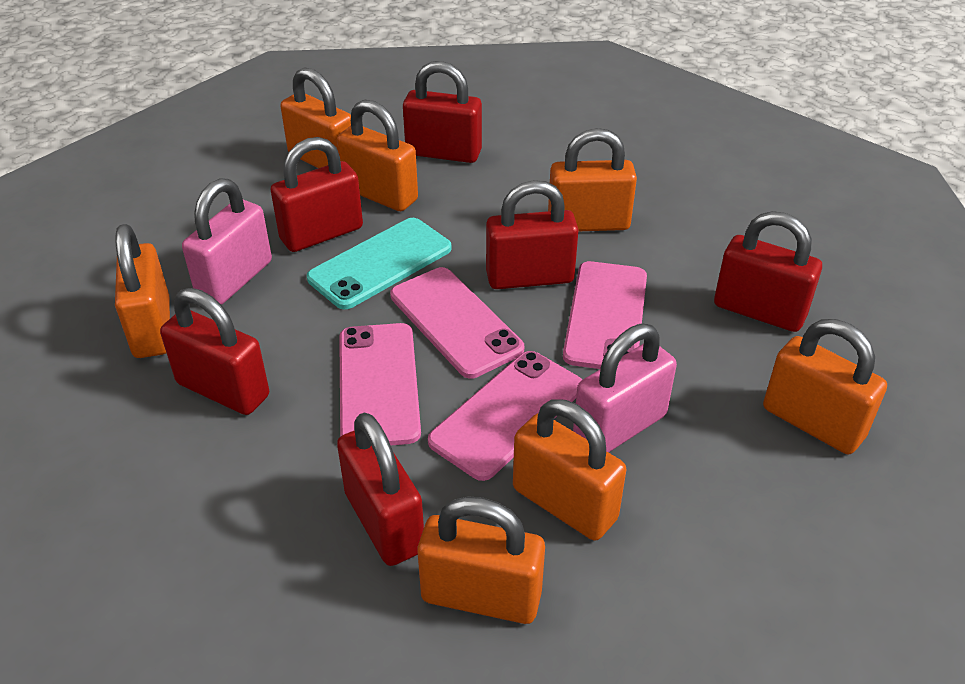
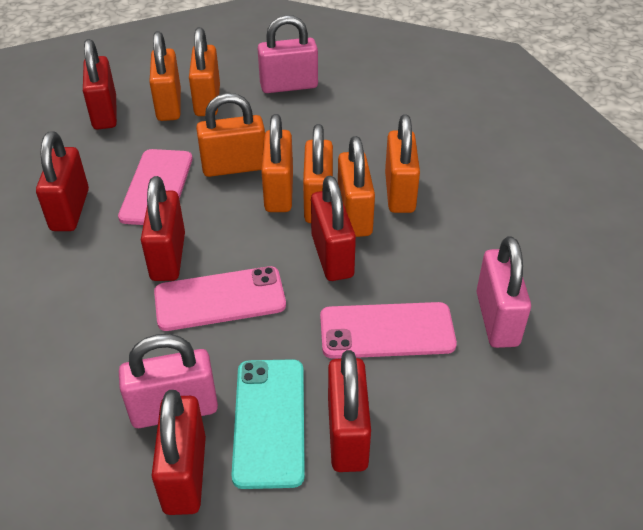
pink padlock: [182,178,272,305] [573,324,677,452] = 2 -> [119,334,218,428] [258,15,318,93] [476,236,531,348] = 3
pink phone: [339,323,421,445] [390,267,524,379] [428,351,582,481] [563,261,647,369] = 4 -> [118,149,193,225] [154,266,286,331] [320,302,457,359] = 3

